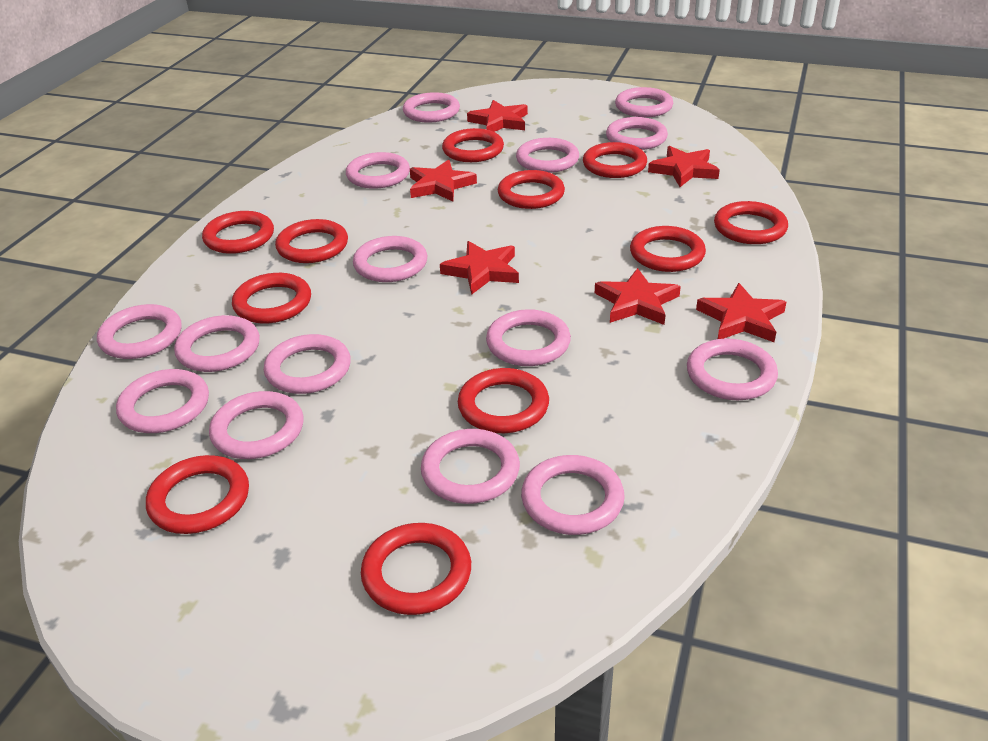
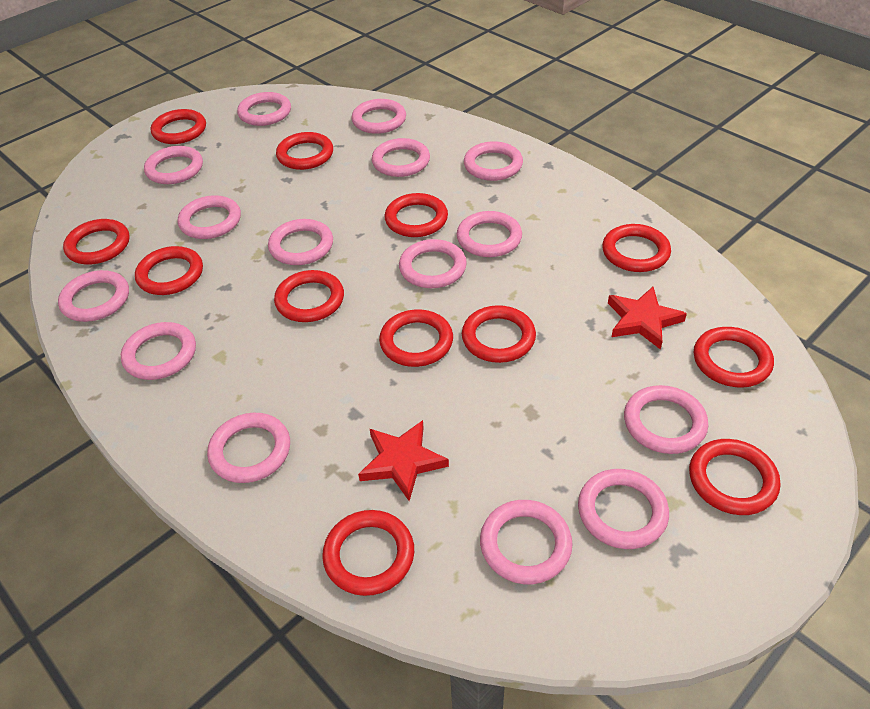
red ring: [146,455,249,534] [202,211,274,254] [232,273,311,324] [275,219,348,263] [361,523,471,615] [442,128,504,162] [458,368,549,433] [498,170,565,209] [583,142,647,178] [630,226,706,272] [714,201,788,244] = 11 -> [63,219,130,265] [135,246,203,295] [151,109,206,144] [274,270,344,322] [276,132,333,170] [322,510,414,596] [379,309,453,367] [385,193,448,237] [462,305,536,363] [602,224,671,272] [689,439,780,515] [694,327,774,388] = 12
red star: [410,160,477,202] [440,241,519,295] [467,100,528,132] [595,268,681,325] [648,146,720,187] [696,283,786,342] = 6 -> [358,420,449,501] [608,287,687,350] = 2

